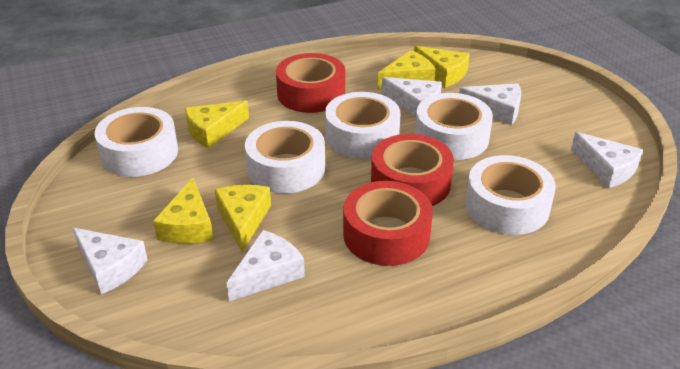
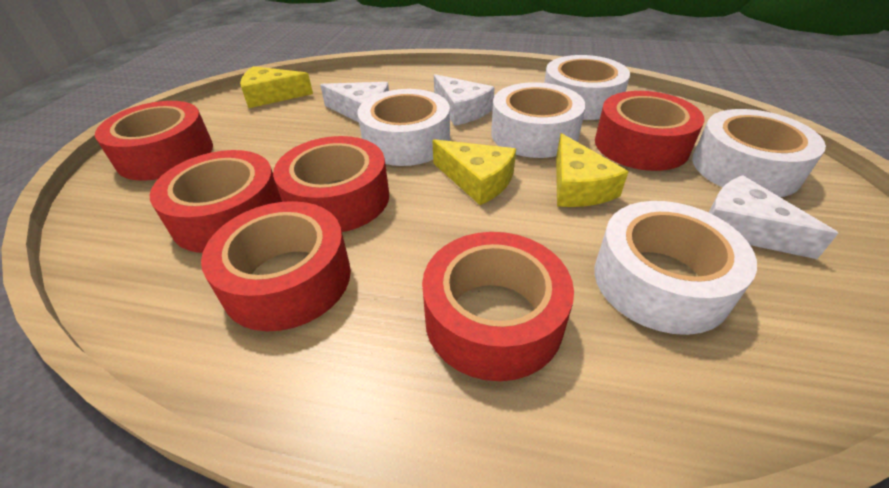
red tape: [276,53,345,113] [343,181,433,266] [371,134,454,206] = 3 -> [95,101,213,181] [150,150,282,253] [201,201,351,331] [273,136,389,232] [422,232,574,381] [595,91,705,171] = 6
white cheese: [73,228,148,294] [227,230,305,301] [382,77,442,117] [459,83,521,125] [571,132,643,188] = 5 -> [320,82,389,123] [434,74,495,126] [709,175,839,259] = 3
yellow cheese: [153,178,213,244] [185,101,249,148] [215,185,271,252] [377,50,435,90] [414,46,470,87] = 5 -> [240,66,313,108] [432,139,516,205] [556,133,629,207] = 3

